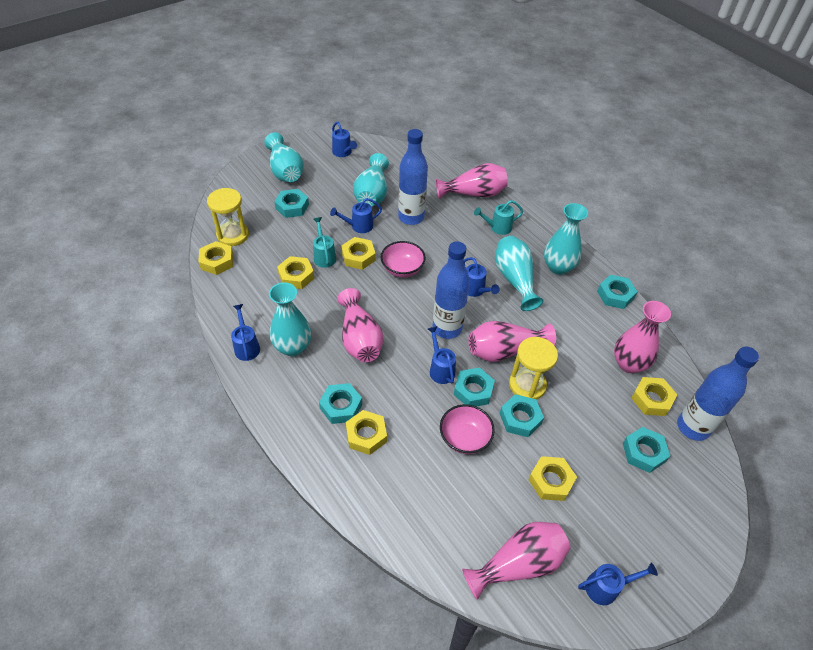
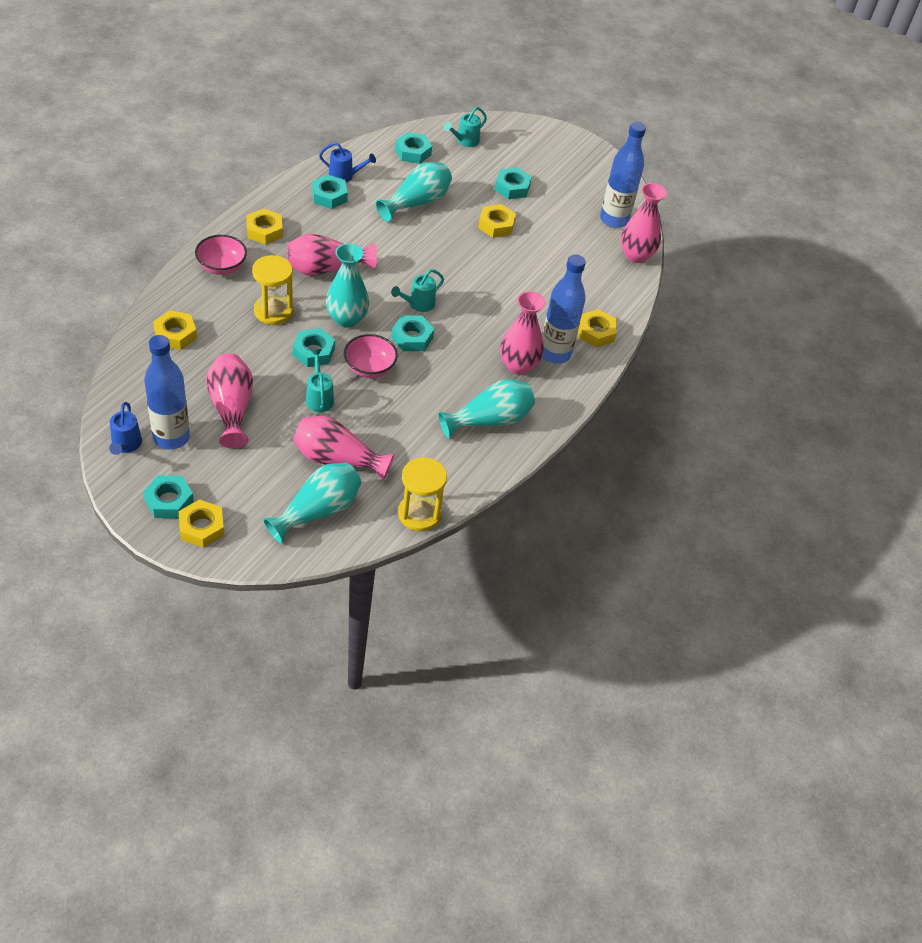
blue watering can: [231,304,260,361] [330,198,382,233] [332,122,357,157] [428,326,456,384] [464,257,500,297] [578,562,658,605] = 6 -> [109,402,142,455] [319,142,376,182] = 2
turquoise vase: [264,132,304,182] [269,283,311,356] [353,153,389,207] [495,236,544,311] [544,203,588,275] = 5 -> [263,462,361,544] [326,243,369,328] [375,162,452,222] [438,379,535,438] = 4
turquoise watering can: [313,217,336,268] [474,200,523,235] = 2 -> [306,349,334,412] [391,269,444,312] [444,107,487,147] = 3
yellow nut: [198,241,233,275] [277,256,314,289] [341,237,376,270] [346,410,387,455] [528,456,577,501] [631,377,677,416] = 6 -> [153,310,197,350] [179,499,224,548] [246,208,283,245] [478,204,516,238] [578,309,617,348] = 5

